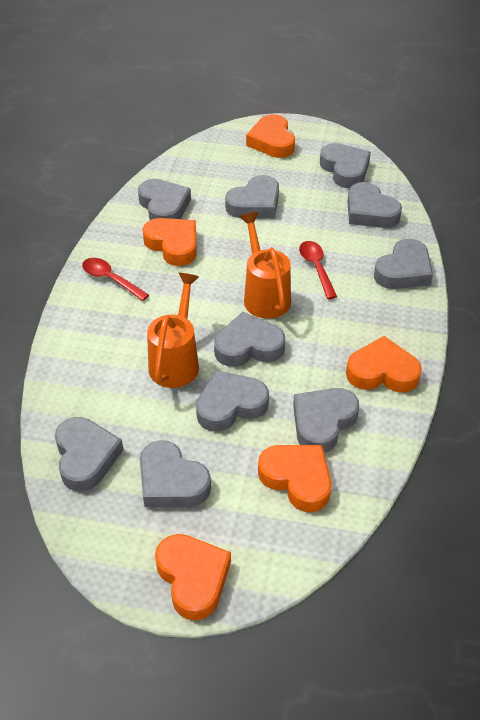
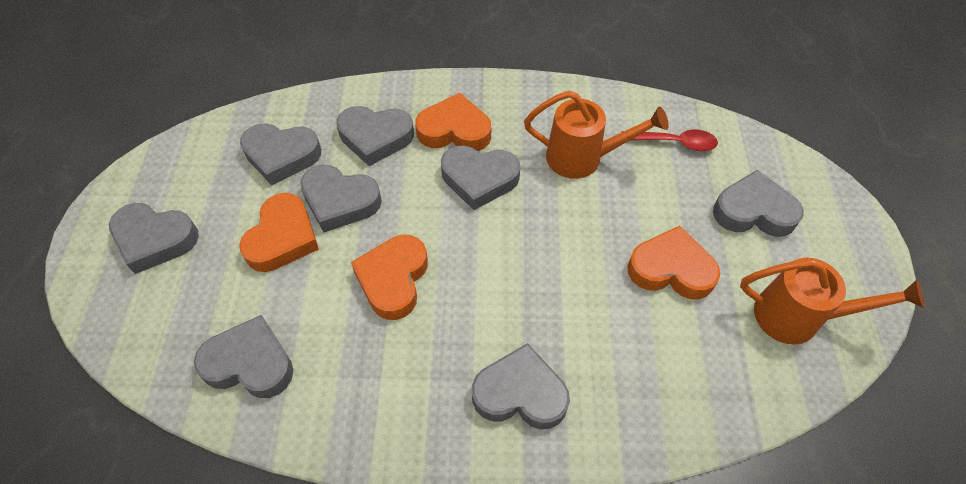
grey heart: [55,417,124,491] [138,179,191,220] [140,440,211,507] [196,370,269,432] [214,312,285,367] [225,175,279,218] [293,388,359,453] [320,143,371,188] [347,182,402,228] [374,239,433,289] = 10 -> [109,203,199,274] [194,315,293,398] [240,123,321,185] [300,165,382,232] [337,106,414,166] [441,145,520,210] [472,343,570,429] [713,170,804,237] = 8
orange heart: [142,218,197,266] [155,534,231,620] [246,114,295,158] [258,445,331,512] [346,336,422,393] = 5 -> [239,193,319,272] [351,235,428,320] [415,93,491,151] [628,226,720,299] = 4
red spoon: [82,258,149,301] [299,241,337,299] = 2 -> [621,130,718,151] = 1

